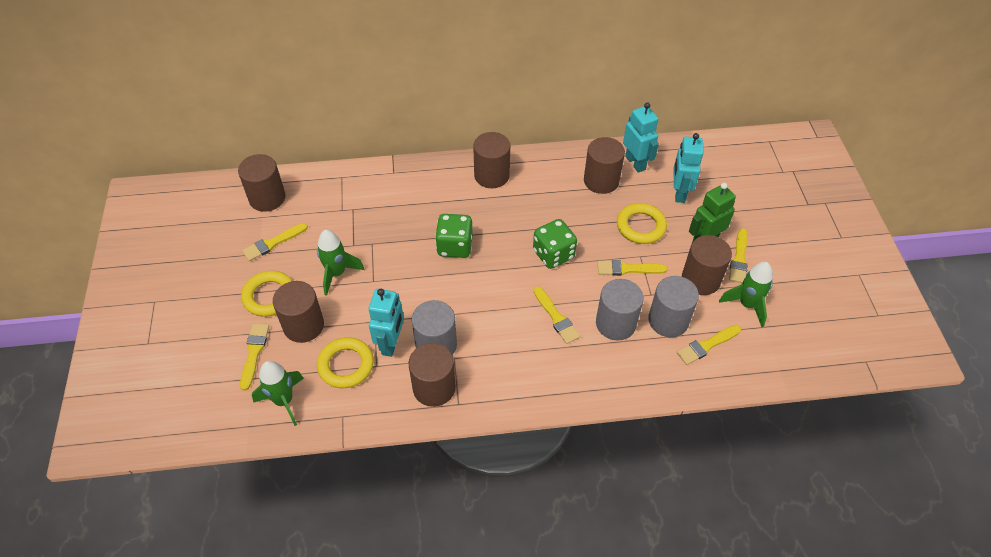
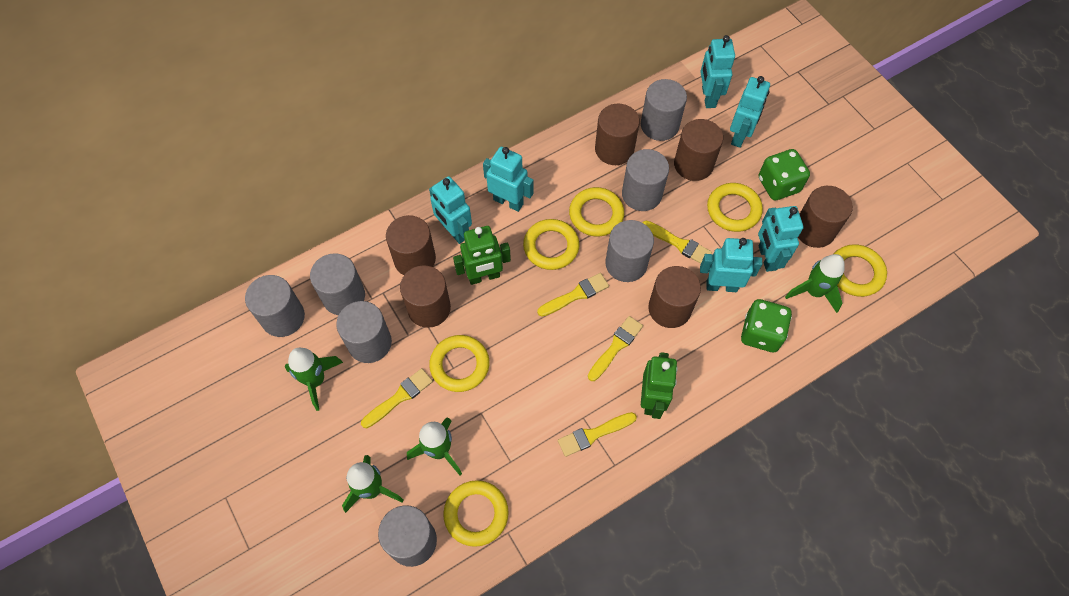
green robot: [689,183,736,242] = 1 -> [453,226,511,285] [641,352,678,419] = 2
green rocket: [252,361,304,426] [317,230,365,296] [719,262,773,327] = 3 -> [285,348,343,411] [342,455,403,513] [407,417,462,476] [785,254,845,313] = 4
grey cylinder: [412,300,457,355] [596,279,644,341] [648,276,699,337] = 3 -> [245,275,305,337] [310,253,365,315] [336,301,392,363] [378,505,437,567] [606,220,654,282] [622,149,669,211] [641,79,687,141] = 7
turquoise robot: [369,289,404,357] [623,102,659,173] [674,133,704,203] = 3 -> [429,176,472,244] [483,147,534,212] [700,35,735,108] [700,238,762,292] [730,76,770,148] [758,206,803,272] = 6
yellow brush: [240,323,269,391] [242,223,308,261] [534,286,580,344] [597,260,668,276] [677,325,741,365] [729,228,748,283] = 6 -> [361,368,433,428] [537,273,609,317] [558,412,637,457] [588,316,643,381] [643,221,712,264] = 5
yellow ring: [241,271,292,317] [317,337,374,388] [617,203,667,244] = 3 -> [429,335,489,392] [443,480,509,547] [523,219,580,270] [569,187,624,237] [707,183,763,232] [834,244,887,297] = 6

